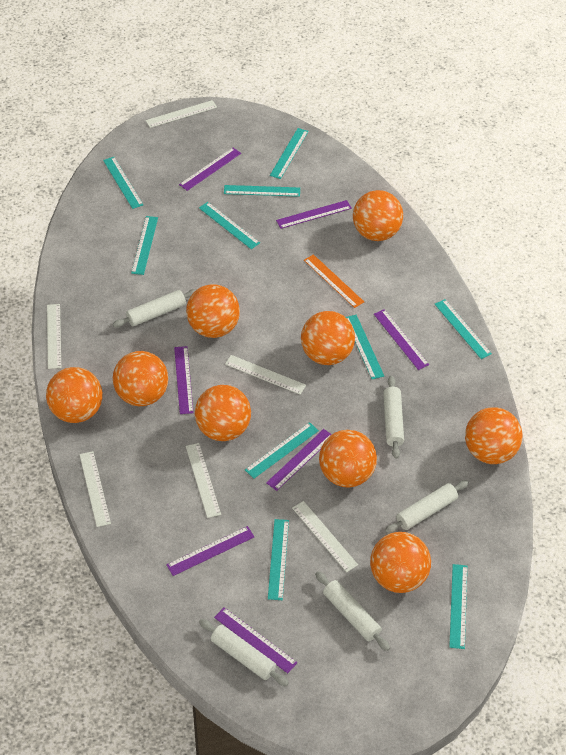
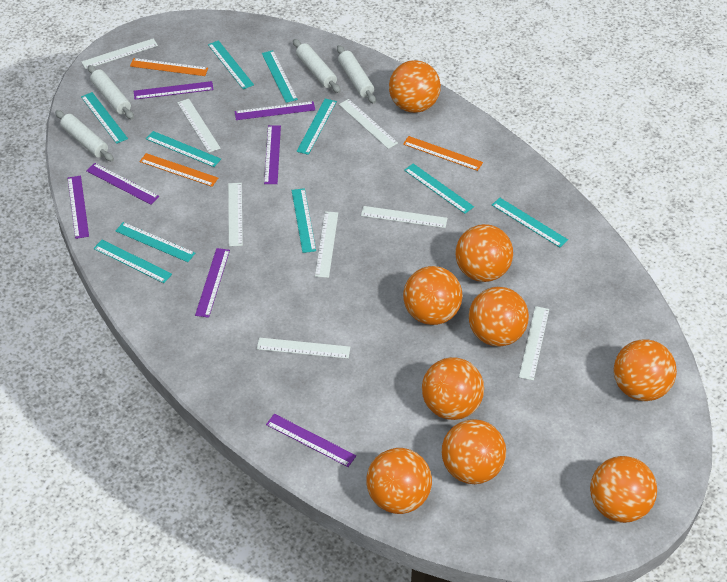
orange ruler: [304,254,364,308] = 1 -> [130,58,208,76] [139,153,218,187] [403,136,483,171] = 3
white rolling pin: [112,289,197,328] [199,619,289,686] [315,571,390,651] [383,376,404,459] [385,480,469,534] = 5 -> [55,110,114,162] [88,65,134,119] [293,39,341,93] [337,45,376,104] = 4
white ruler: [47,304,61,369] [79,451,111,527] [146,100,217,128] [186,443,221,518] [225,355,306,395] [292,501,358,572] = 6 -> [81,38,158,69] [177,99,221,153] [228,183,243,247] [257,337,350,359] [315,211,338,278] [339,99,398,149] [361,206,448,228] [519,306,549,381] = 8

